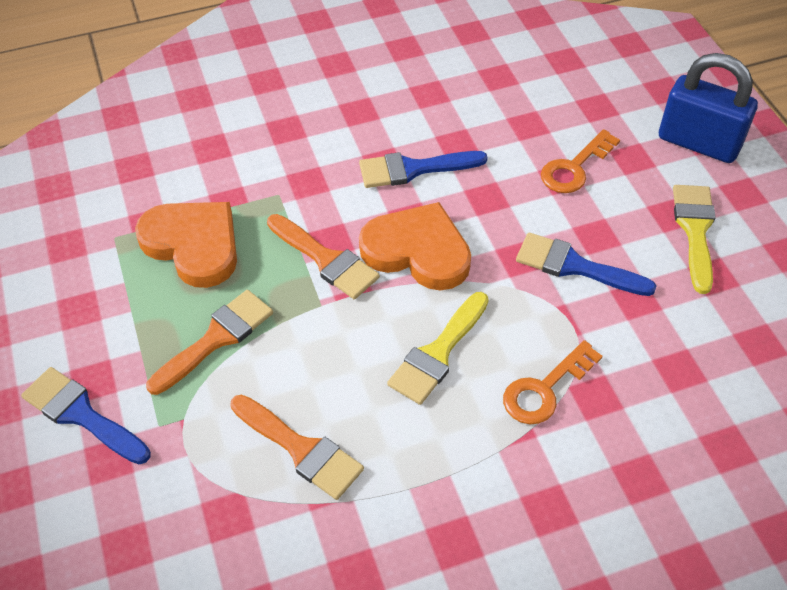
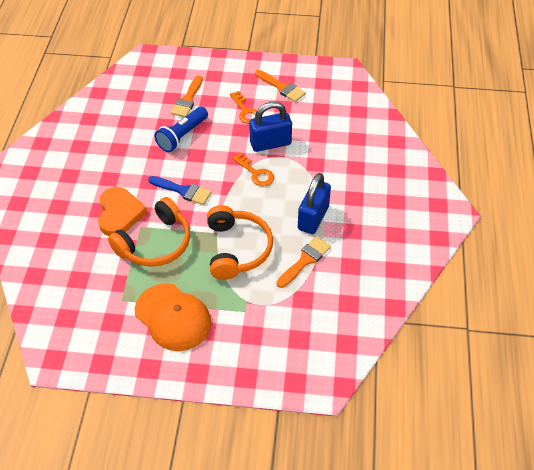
blue brush: [21,367,151,464] [359,151,488,188] [516,233,656,296] = 3 -> [148,176,211,205] = 1
blue flashlight: none = 0 -> [154,107,208,152] = 1
blue padlock: [659,53,758,163] = 1 -> [249,101,292,152] [298,173,331,234] = 2
orange cap: none = 0 -> [135,283,211,351] = 1
orange headphones: none = 0 -> [108,197,190,267] [207,205,273,280] = 2
orange heart: [135,202,237,288] [359,202,471,290] = 2 -> [98,187,147,236] = 1
yellow brush: [387,292,489,405] [673,185,716,294] = 2 -> none = 0

